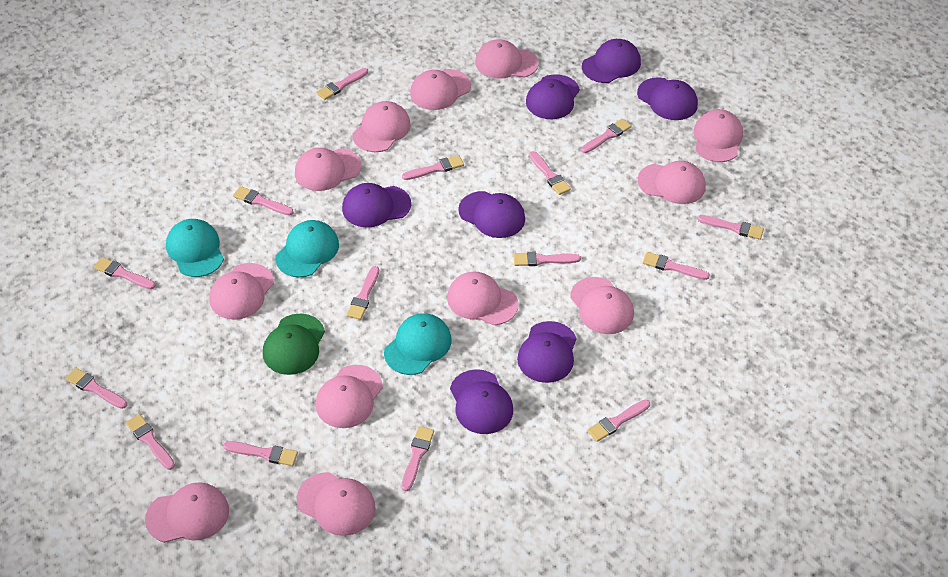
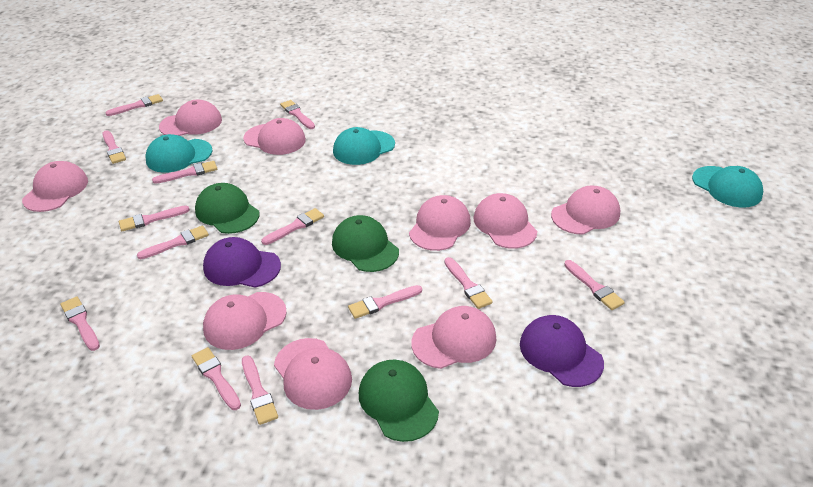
green cap: [263,314,325,375] = 1 -> [195,183,259,234] [332,215,399,272] [359,360,439,442] = 3
pink brush: [65,368,127,409] [94,257,156,289] [126,414,175,470] [223,441,298,466] [233,186,294,216] [316,68,368,100] [347,266,379,320] [402,155,464,180] [402,426,434,491] [513,252,581,266] [529,151,571,195] [581,118,632,153] [587,399,650,442] [643,252,710,280] [698,215,764,240] = 15 -> [60,296,100,351] [102,130,126,164] [105,94,163,116] [119,206,190,231] [137,225,209,259] [152,161,217,184] [192,347,241,410] [242,355,278,425] [261,208,324,245] [280,100,315,129] [348,285,422,319] [444,257,493,309] [564,260,625,310] = 13
pink cap: [145,482,229,543] [209,263,274,320] [295,148,362,191] [297,472,376,536] [316,365,383,428] [352,101,411,152] [410,69,471,110] [447,272,518,325] [475,39,539,79] [570,277,634,334] [638,161,706,204] [694,109,743,162] = 12 -> [22,161,88,212] [159,100,222,136] [203,292,287,350] [243,118,306,155] [274,338,352,410] [409,195,471,251] [411,306,496,369] [473,193,537,249] [551,186,620,235] = 9
purple cap: [342,183,411,228] [450,369,513,434] [458,191,525,238] [517,321,577,383] [526,74,580,119] [582,39,641,83] [637,77,698,120] = 7 -> [203,237,281,288] [520,315,604,387] = 2

